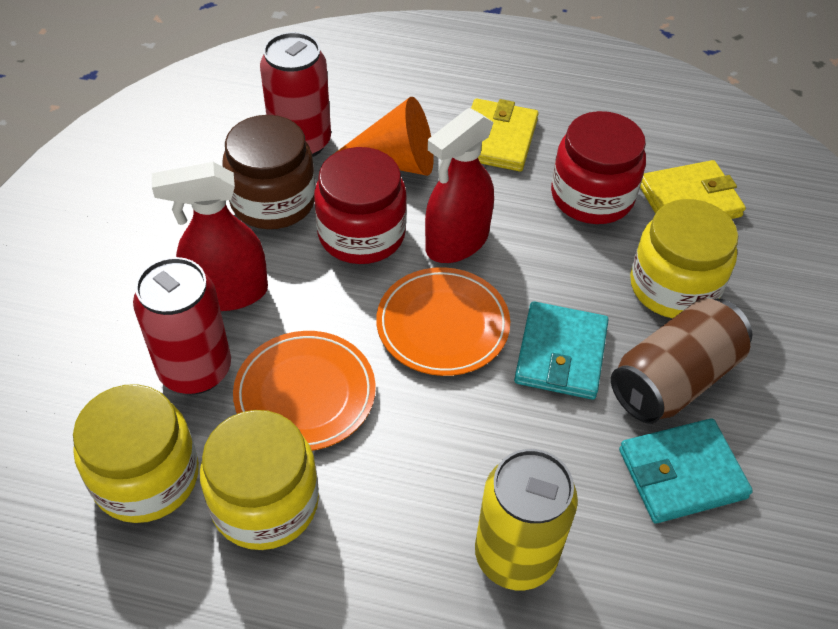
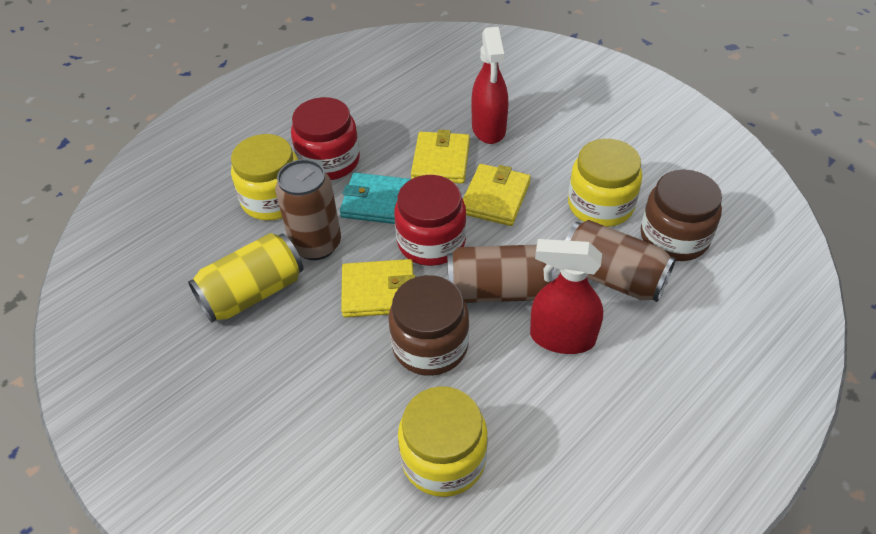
brown can: [611,298,752,424] = 1 -> [275,159,341,260] [447,245,556,303] [565,220,676,302] = 3
brown jar: [222,115,315,229] = 1 -> [389,275,469,376] [641,170,722,261] = 2
orange cone: [334,97,434,176] = 1 -> none = 0
orange plate: [233,331,376,451] [376,267,510,376] = 2 -> none = 0
red can: [133,257,231,395] [260,32,331,157] = 2 -> none = 0
turquoise wallet: [514,301,609,400] [619,418,753,524] = 2 -> [340,173,411,224] = 1
yellow wallet: [471,98,538,171] [640,160,746,219] = 2 -> [341,259,416,317] [411,130,470,184] [463,164,531,226] = 3

